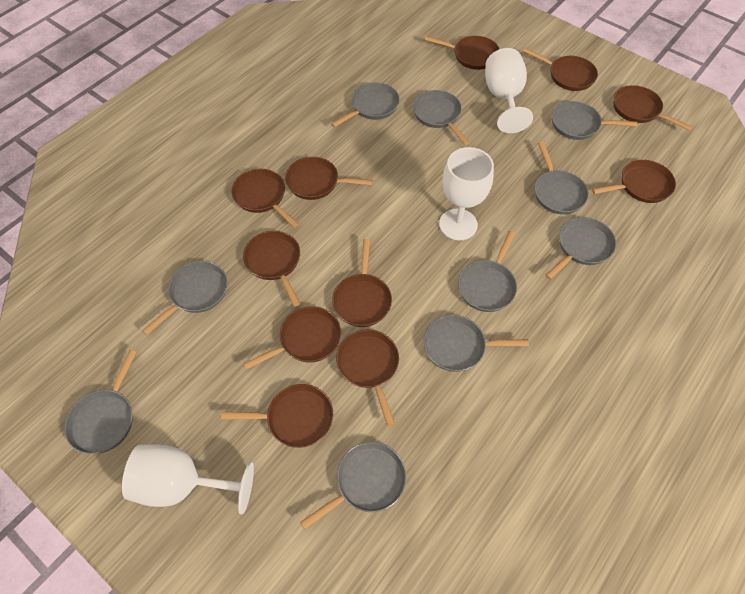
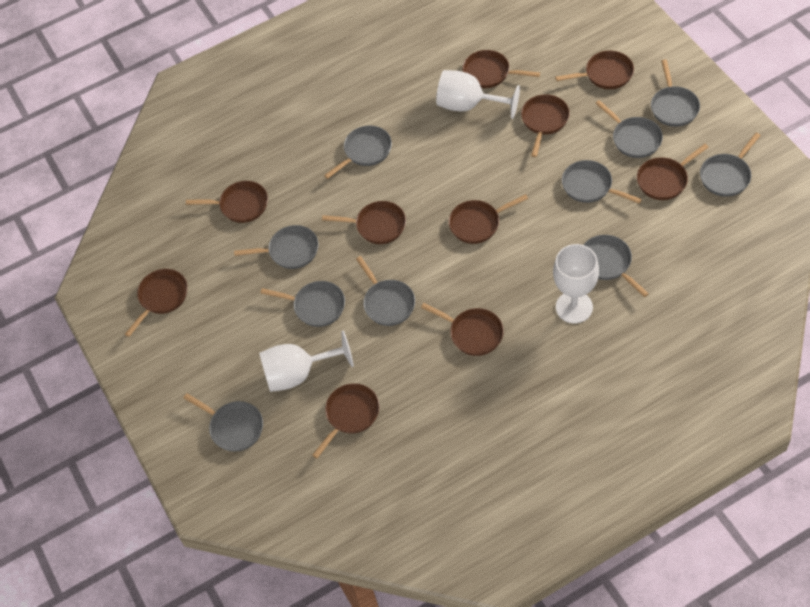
brown pan: [221,384,333,448] [232,169,299,228] [243,231,300,307] [243,306,341,370] [285,157,373,200] [332,239,392,327] [336,330,399,426] [425,36,499,70] [523,48,598,91] [592,160,676,203] [613,85,692,131] = 11 -> [125,269,188,337] [186,181,268,223] [312,383,379,458] [322,201,406,244] [421,303,504,356] [449,194,528,244] [462,50,540,88] [521,94,570,157] [555,51,634,89] [637,144,709,200] = 10

